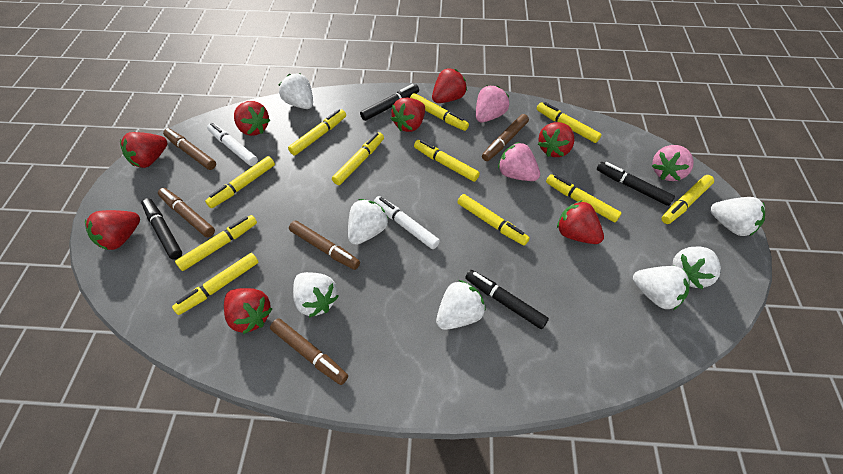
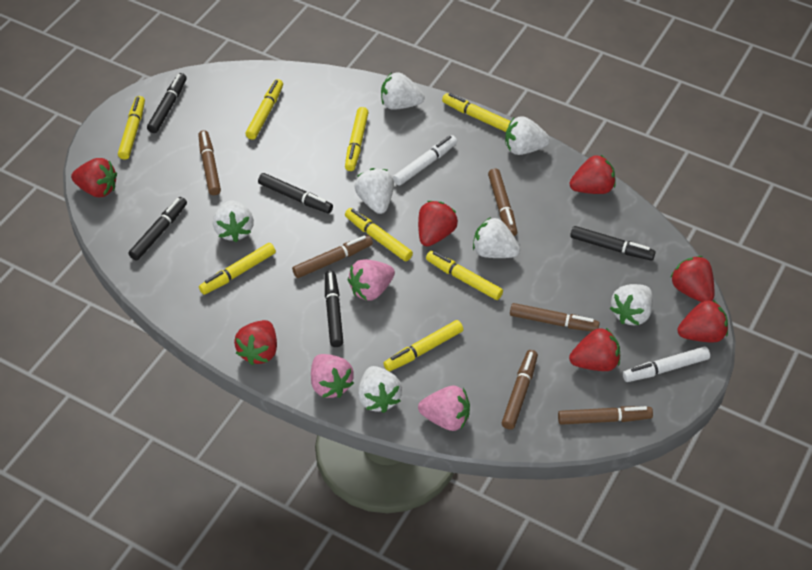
black marker: [141,198,182,260] [360,84,419,121] [465,270,549,329] [597,162,675,206] = 4 -> [129,197,187,260] [147,73,187,133] [258,173,333,213] [325,271,343,347] [570,226,656,261] = 5
brown marker: [158,188,215,237] [163,128,216,170] [270,318,348,385] [289,221,360,270] [482,114,529,161] = 5 -> [198,130,221,195] [292,235,373,278] [488,169,517,236] [502,350,538,430] [510,303,600,332] [558,406,653,425] = 6
red strawberry: [85,210,140,250] [120,132,167,168] [224,288,273,334] [234,101,270,136] [391,98,425,132] [432,68,467,103] [538,122,575,157] [557,200,604,244] = 8 -> [71,158,117,197] [234,320,277,365] [418,201,458,247] [569,155,616,194] [569,328,620,371] [670,256,714,302] [677,300,728,343] = 7
yellow marker: [172,253,258,315] [175,215,257,271] [205,156,275,208] [288,109,346,156] [332,132,384,185] [410,93,469,131] [414,140,480,182] [457,194,530,246] [537,102,601,143] [546,174,621,222] [661,175,714,224] = 11 -> [118,96,145,160] [199,243,276,295] [245,79,283,140] [345,107,369,171] [345,208,413,261] [383,320,464,372] [426,251,503,300] [442,93,511,132] = 8

